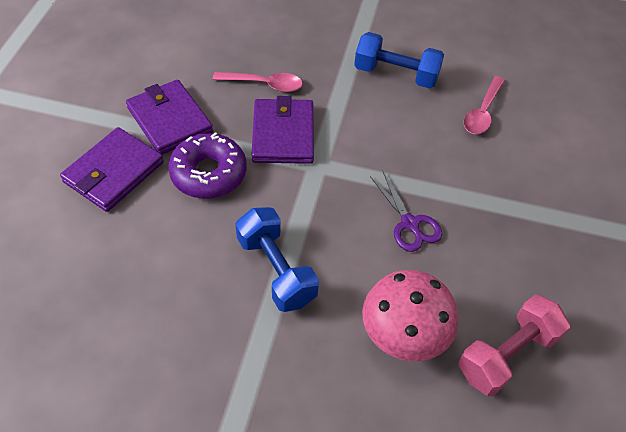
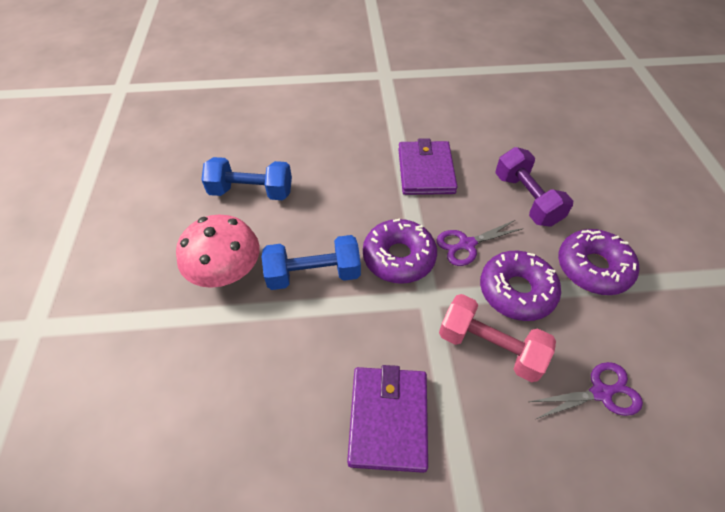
pink spoon: [213,72,303,92] [464,76,505,134] = 2 -> none = 0
purple donut: [168,132,247,199] = 1 -> [363,218,437,284] [480,251,561,321] [558,229,639,295] = 3
purple dumbbell: none = 0 -> [495,147,573,227] = 1
purple scissors: [370,172,442,252] = 1 -> [436,220,524,266] [529,362,643,419] = 2
purple wallet: [60,127,164,212] [126,80,213,155] [252,96,314,164] = 3 -> [347,365,428,473] [398,138,458,195] = 2

